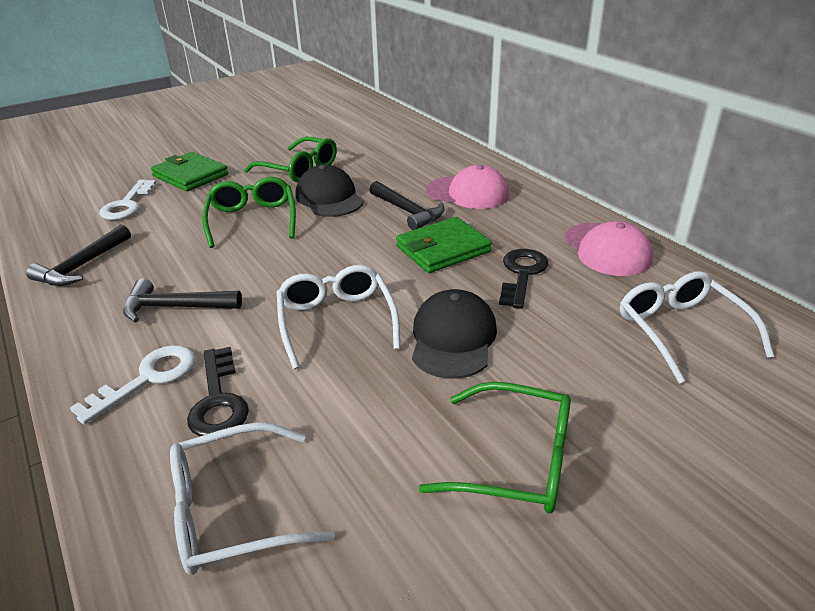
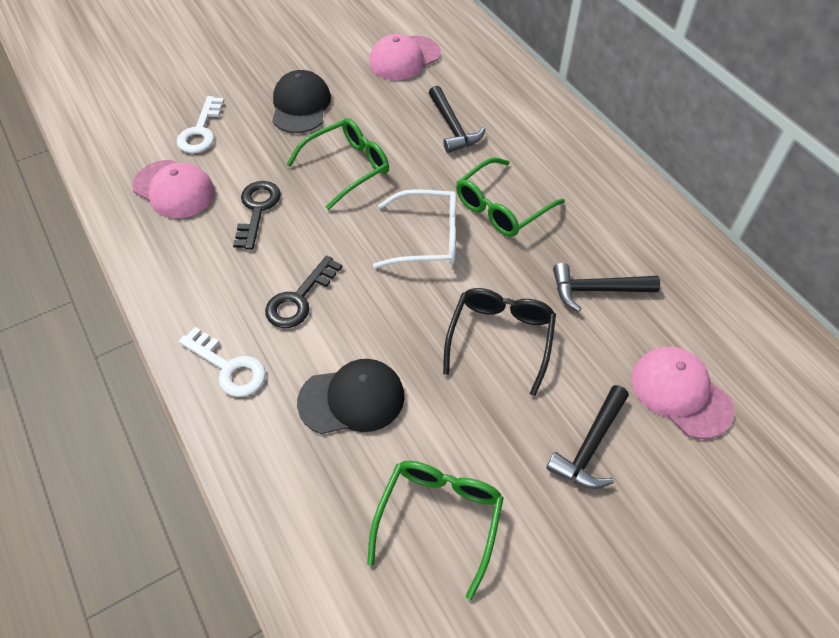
black glasses: none = 0 -> [443,288,556,396] = 1
green wallet: [151,152,228,192] [396,217,492,273] = 2 -> none = 0
pink cap: [426,165,509,209] [564,221,653,276] = 2 -> [132,160,215,218] [369,34,441,80] [631,347,734,439] = 3
white glasses: [170,422,335,575] [277,265,401,369] [620,271,774,384] = 3 -> [373,189,456,268] = 1

